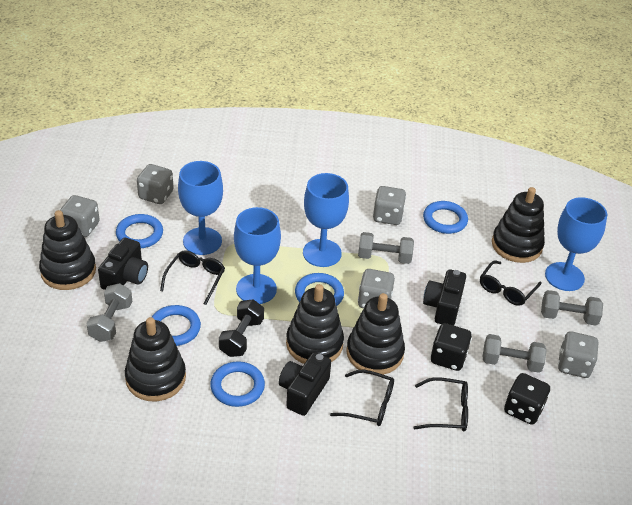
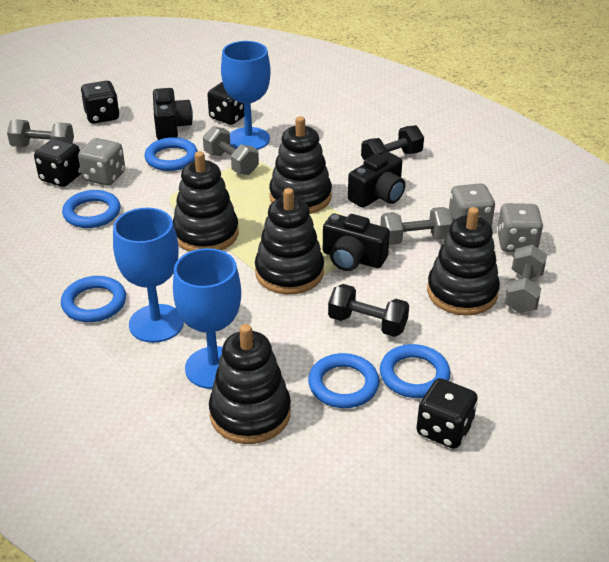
black dice: [430,323,472,371] [504,373,550,425] = 2 -> [34,139,81,187] [80,81,120,124] [207,82,244,125] [416,378,478,449] = 4
black dumbbell: [219,299,264,357] = 1 -> [328,284,409,337] [361,125,424,160] = 2
black glasses: [160,251,225,305] [330,370,394,426] [414,377,468,431] [480,260,542,306] = 4 -> none = 0
blue goblet: [178,161,223,255] [234,207,281,304] [303,173,349,267] [545,197,607,291] = 4 -> [113,208,184,343] [173,248,241,389] [221,41,271,150] = 3
grey dice: [60,195,100,237] [137,164,174,204] [358,269,395,308] [373,186,406,225] [558,331,598,378] = 5 -> [78,138,125,186] [449,183,495,226] [497,203,543,252] = 3

